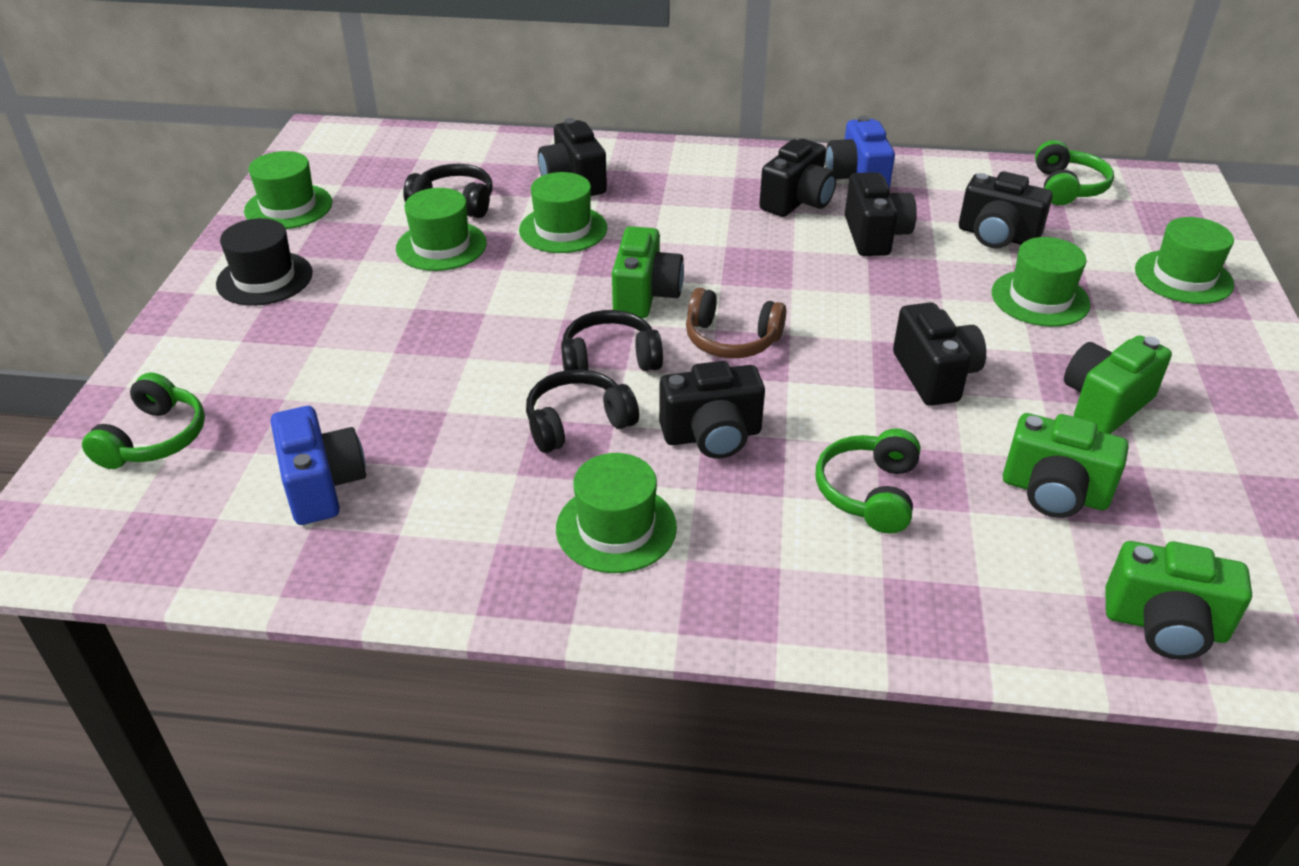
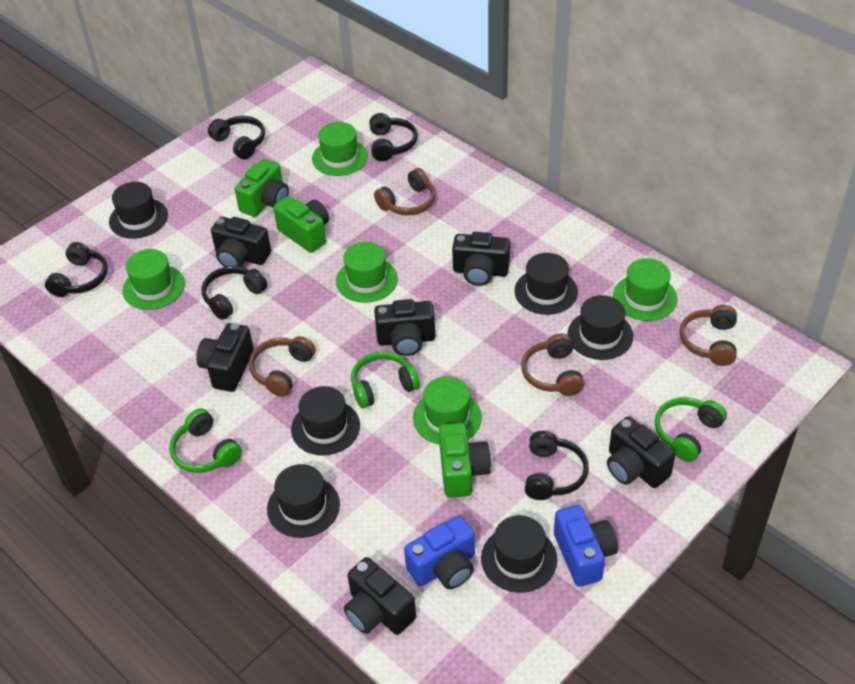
black hat: [216,218,313,306] = 1 -> [109,182,168,239] [267,464,340,538] [291,386,360,455] [481,515,557,593] [515,253,578,315] [567,295,633,360] = 6
black headphones: [403,164,493,218] [526,369,639,453] [561,310,663,371] = 3 -> [45,242,108,297] [201,266,267,320] [208,116,265,159] [369,113,418,161] [525,431,589,500] = 5
brown headphones: [686,288,786,359] = 1 -> [249,336,316,397] [374,168,435,215] [521,333,584,396] [679,305,737,366] = 4
green camera: [612,226,684,318] [1003,413,1129,518] [1064,335,1172,434] [1105,541,1252,660] = 4 -> [235,159,289,217] [273,196,329,253] [439,423,491,498] = 3
green hat: [244,151,332,229] [396,188,487,271] [519,172,607,253] [556,453,677,573] [992,237,1091,327] [1135,217,1234,304] = 6 -> [123,249,185,310] [312,122,368,176] [336,242,398,303] [413,376,482,445] [613,258,677,321] = 5

